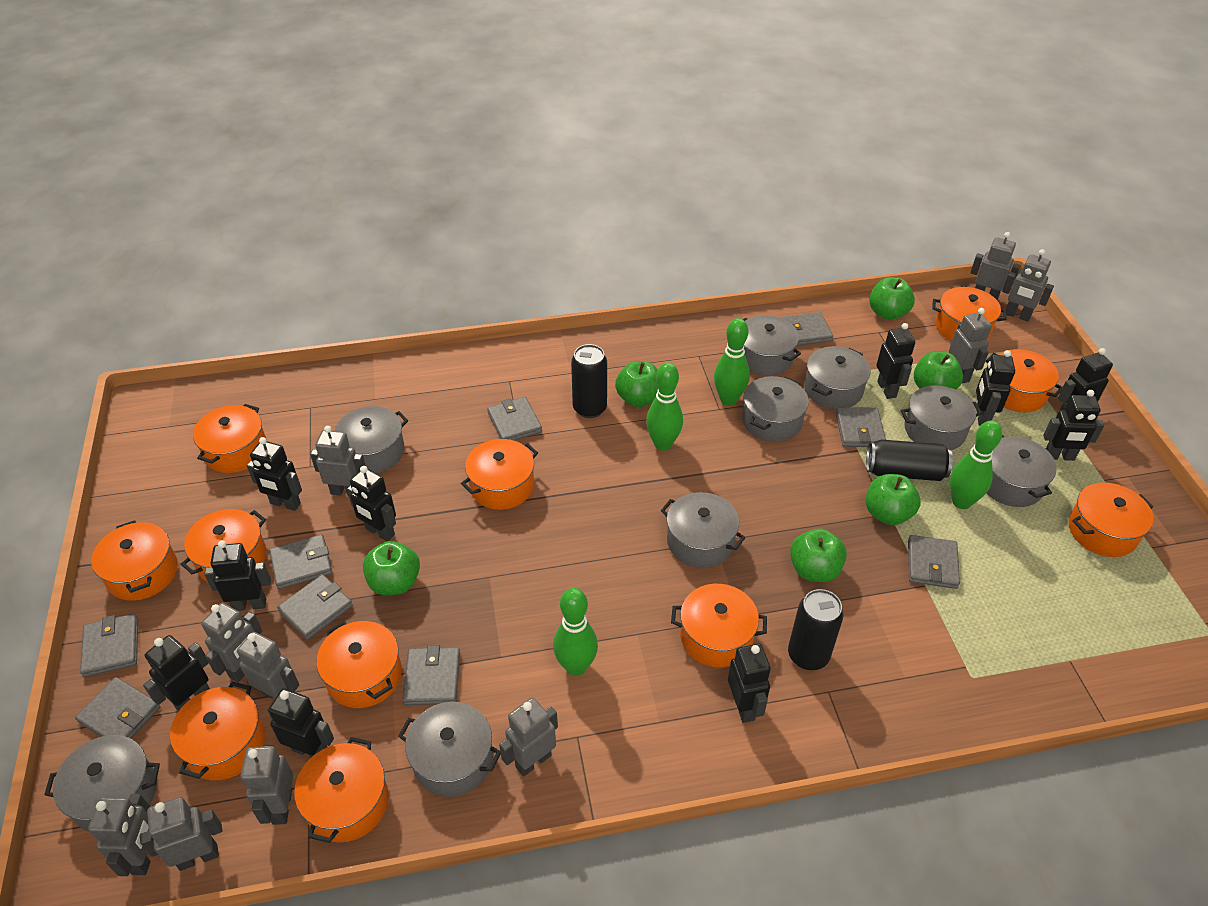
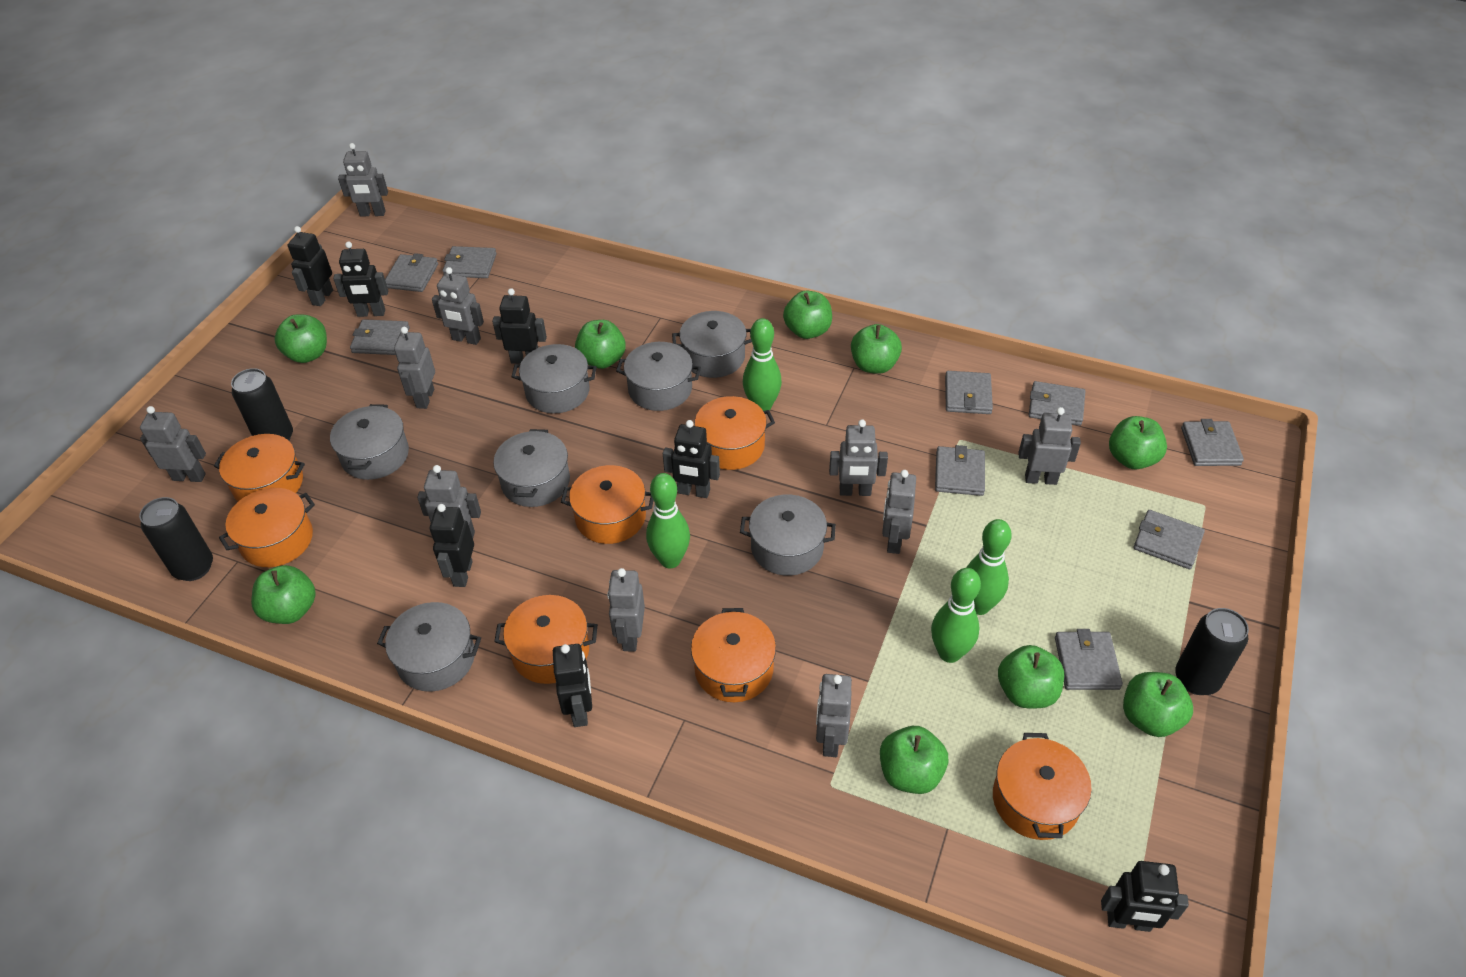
black robot: [143,635,210,711] [204,540,271,611] [247,437,302,511] [267,688,334,758] [347,466,396,541] [728,644,771,723] [876,323,915,399] [976,350,1015,426] [1043,390,1104,461] [1058,348,1113,411] = 10 -> [288,226,333,306] [333,241,388,317] [430,504,474,587] [492,288,547,364] [553,644,592,727] [663,420,720,498] [1101,861,1189,932] = 7
green apple: [363,541,420,595] [615,361,658,407] [790,529,847,582] [866,474,921,525] [869,277,915,320] [914,351,963,390] = 6 -> [251,565,316,624] [274,314,327,363] [575,320,626,369] [783,290,832,339] [851,324,902,374] [880,726,948,794] [998,645,1064,708] [1109,416,1167,469] [1123,672,1193,737] = 9
grey pot: [44,735,160,832] [335,406,408,473] [398,702,501,797] [661,492,745,568] [742,376,809,442] [743,315,801,376] [804,346,870,409] [901,385,982,450] [987,435,1057,507] = 9 -> [330,404,409,480] [377,602,481,692] [493,429,570,507] [512,344,597,413] [616,342,701,411] [672,311,752,378] [740,495,836,576] = 7
orange pot: [91,520,178,601] [170,682,265,780] [181,509,266,582] [193,404,267,473] [294,737,389,843] [317,621,402,708] [461,439,538,510] [671,584,767,667] [932,287,1006,341] [986,349,1063,412] [1069,482,1154,557] = 11 -> [214,434,305,502] [219,488,315,567] [494,595,598,684] [561,465,654,544] [691,608,776,702] [695,396,775,470] [993,733,1092,840] = 7

